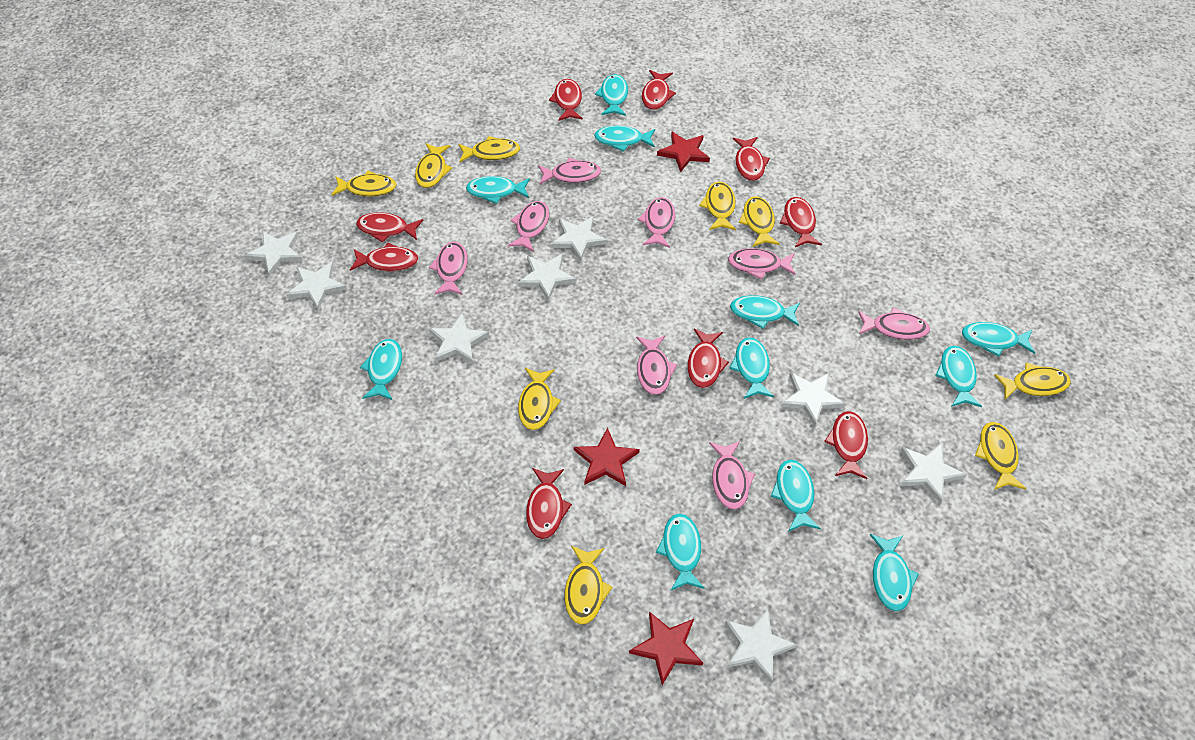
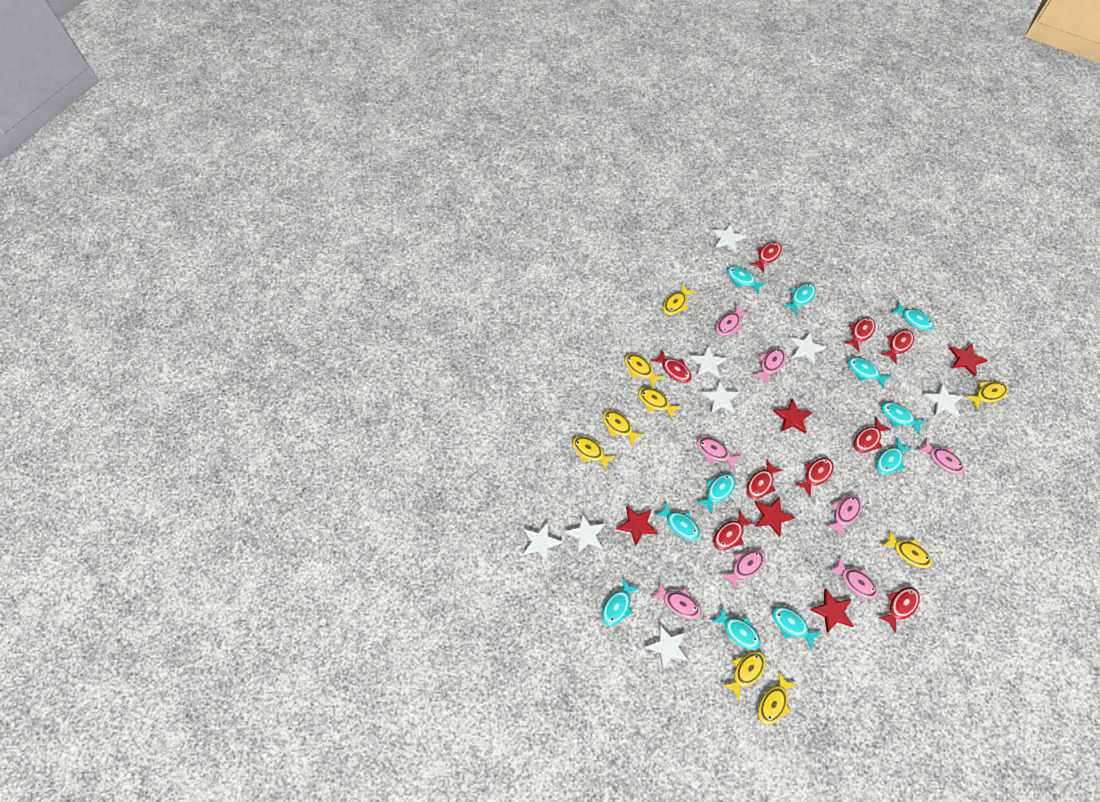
red star: [574,428,640,486] [629,612,703,685] [657,131,710,172] = 3 -> [617,506,658,546] [755,497,795,537] [773,398,812,434] [810,588,854,633] [949,343,988,377] = 5

